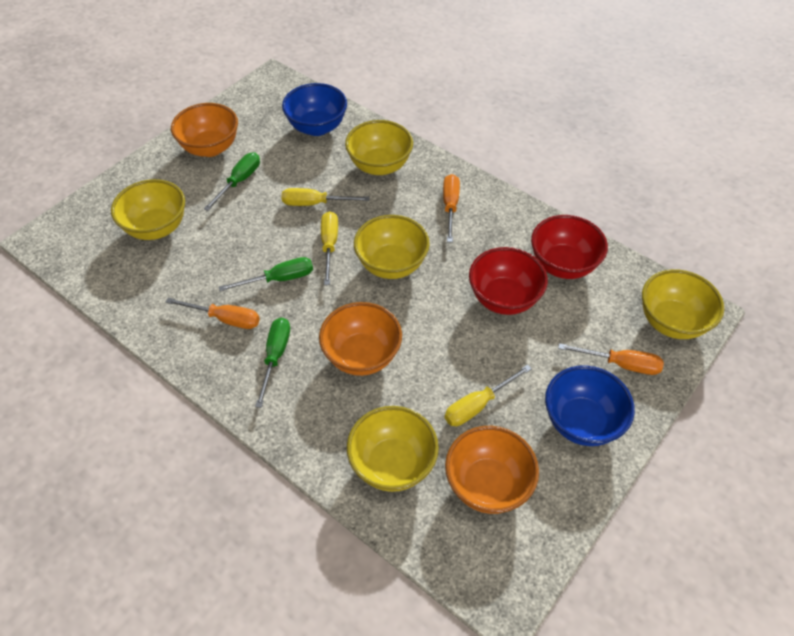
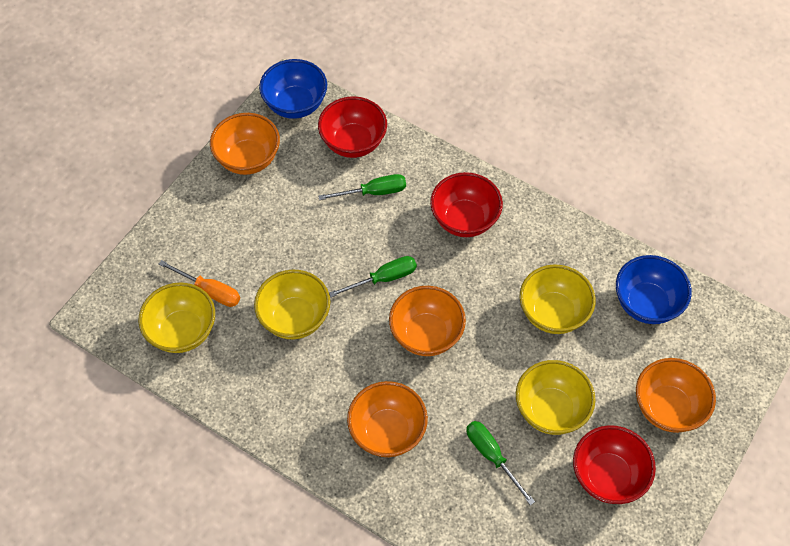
orange bowl: [171,103,238,157] [319,302,402,376] [445,426,539,514] = 3 -> [210,113,280,175] [347,381,428,457] [389,286,466,356] [636,358,716,433] = 4
orange screwdriver: [166,298,260,329] [443,174,460,242] [558,343,664,375] = 3 -> [158,260,240,307] = 1
red bowl: [469,247,548,315] [531,215,608,279] = 2 -> [318,96,387,158] [430,172,503,237] [573,425,656,504] = 3
yellow bowl: [111,179,185,240] [345,120,413,175] [347,406,439,492] [354,215,430,279] [642,269,724,339] = 5 -> [138,283,215,353] [254,270,330,339] [516,360,596,435] [520,264,596,334] = 4
yellow screwdriver: [281,188,370,206] [321,211,338,285] [445,365,532,426] = 3 -> none = 0

